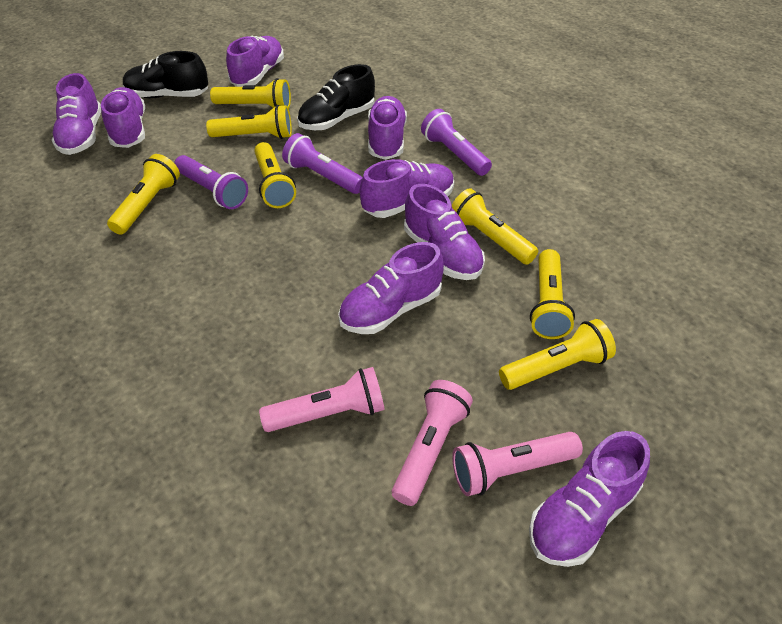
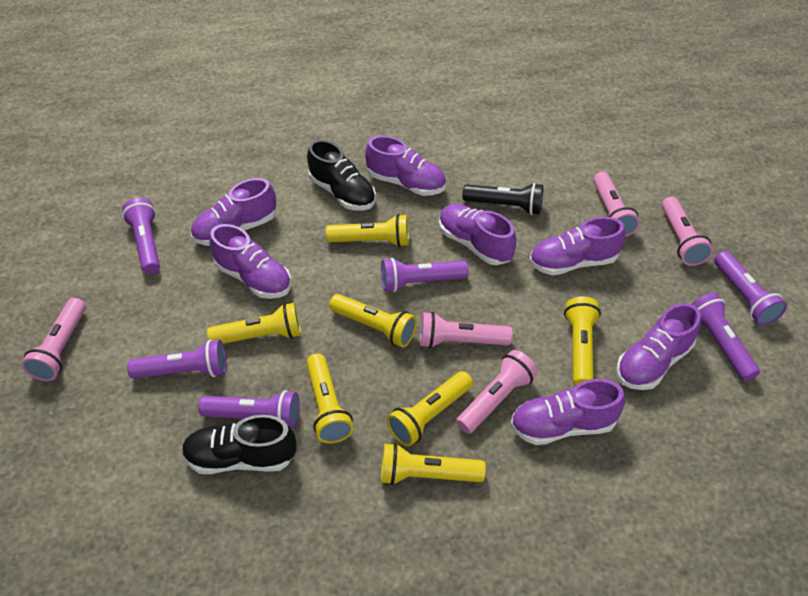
black flashlight: none = 0 -> [463,183,543,215] = 1
pink flashlight: [259,367,385,432] [392,380,473,506] [452,432,583,496] = 3 -> [21,298,86,381] [420,312,513,348] [456,350,538,434] [593,172,640,237] [662,197,713,266] = 5
purple flashlight: [174,155,248,209] [282,133,363,194] [421,109,492,176] = 3 -> [122,198,160,274] [127,340,226,379] [198,390,300,429] [381,258,469,292] [692,293,760,381] [714,251,787,325] = 6
purple shoe: [51,73,101,155] [101,87,145,148] [226,36,284,87] [338,242,444,334] [360,159,454,218] [368,96,407,160] [404,184,485,280] [529,431,650,567] = 8 -> [191,178,276,246] [209,224,291,299] [365,136,446,196] [439,204,516,265] [510,379,625,445] [529,217,625,275] [616,303,701,390] = 7

